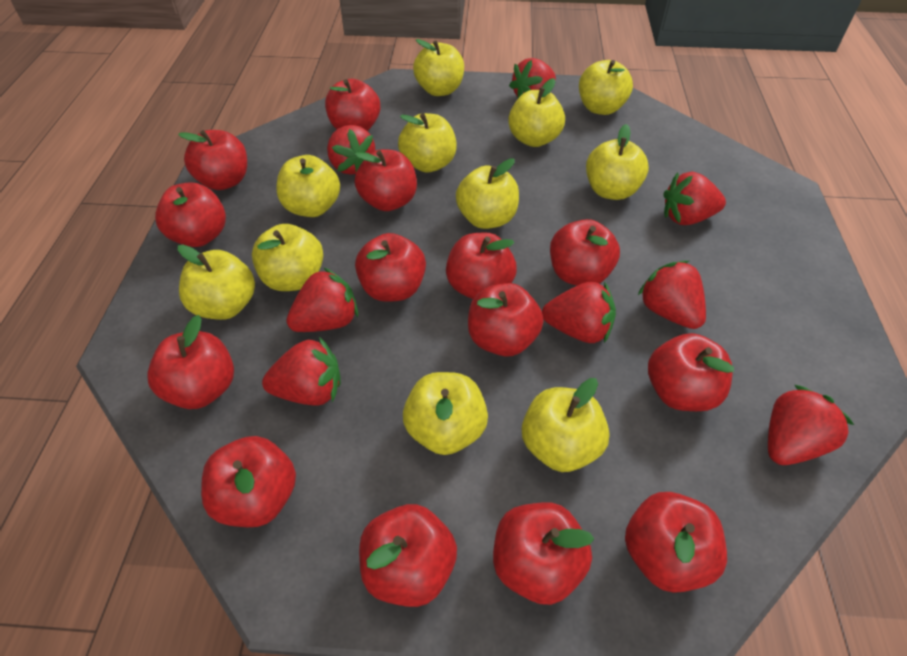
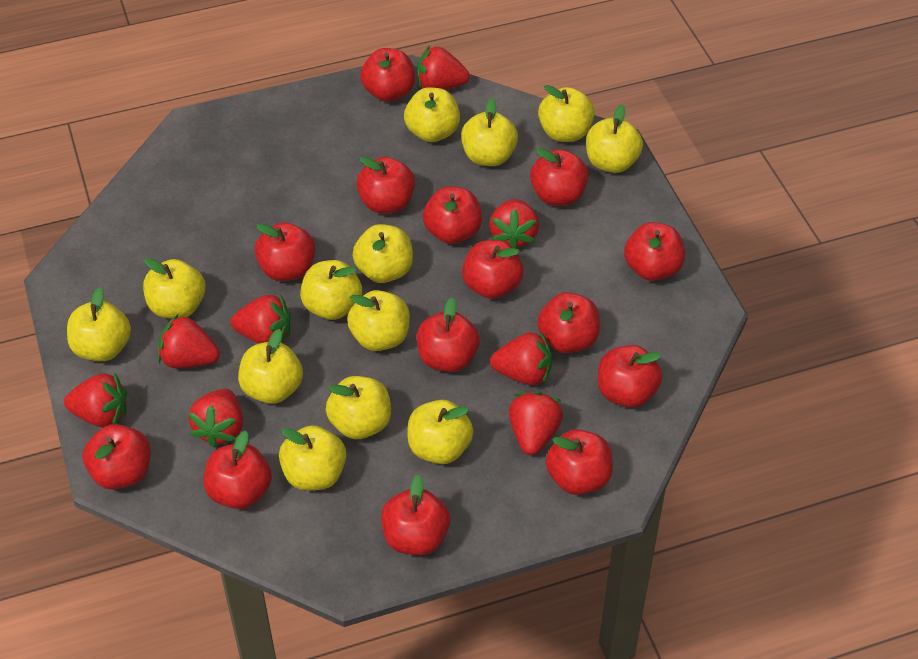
yellow apple: [178,245,255,320] [252,224,323,291] [276,155,340,217] [398,113,457,173] [403,372,488,455] [413,39,464,96] [456,158,519,229] [508,78,565,147] [522,378,610,472] [579,60,633,115] [586,124,649,200] = 11 -> [67,287,131,361] [143,258,206,319] [238,329,303,404] [279,425,346,490] [300,260,362,320] [326,376,391,439] [347,290,410,351] [353,224,413,283] [404,87,460,142] [407,400,473,464] [461,98,518,166] [538,85,595,142] [586,105,643,173] = 13

